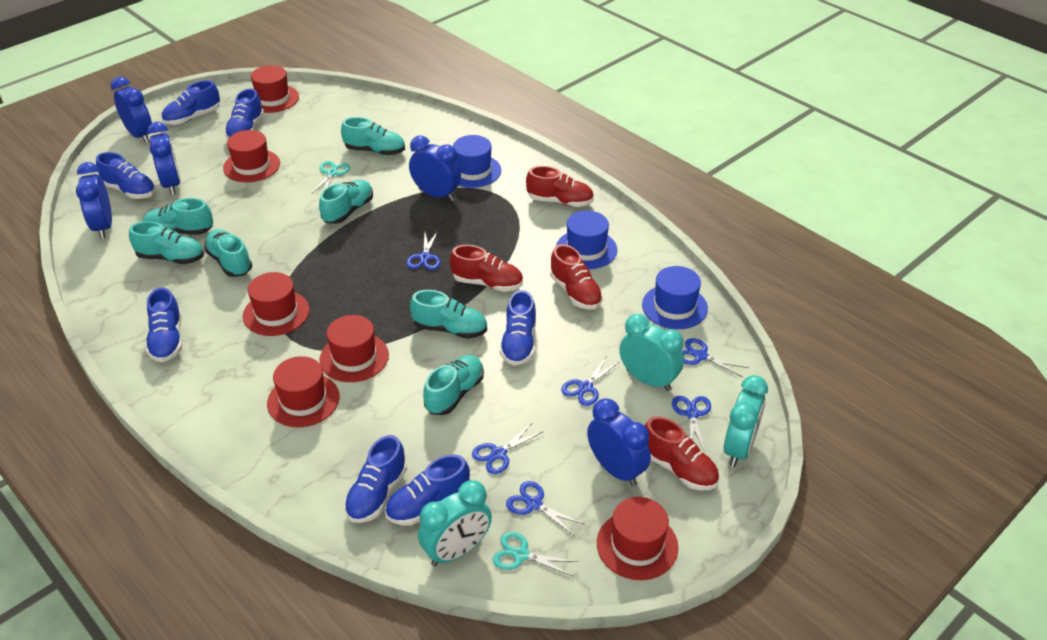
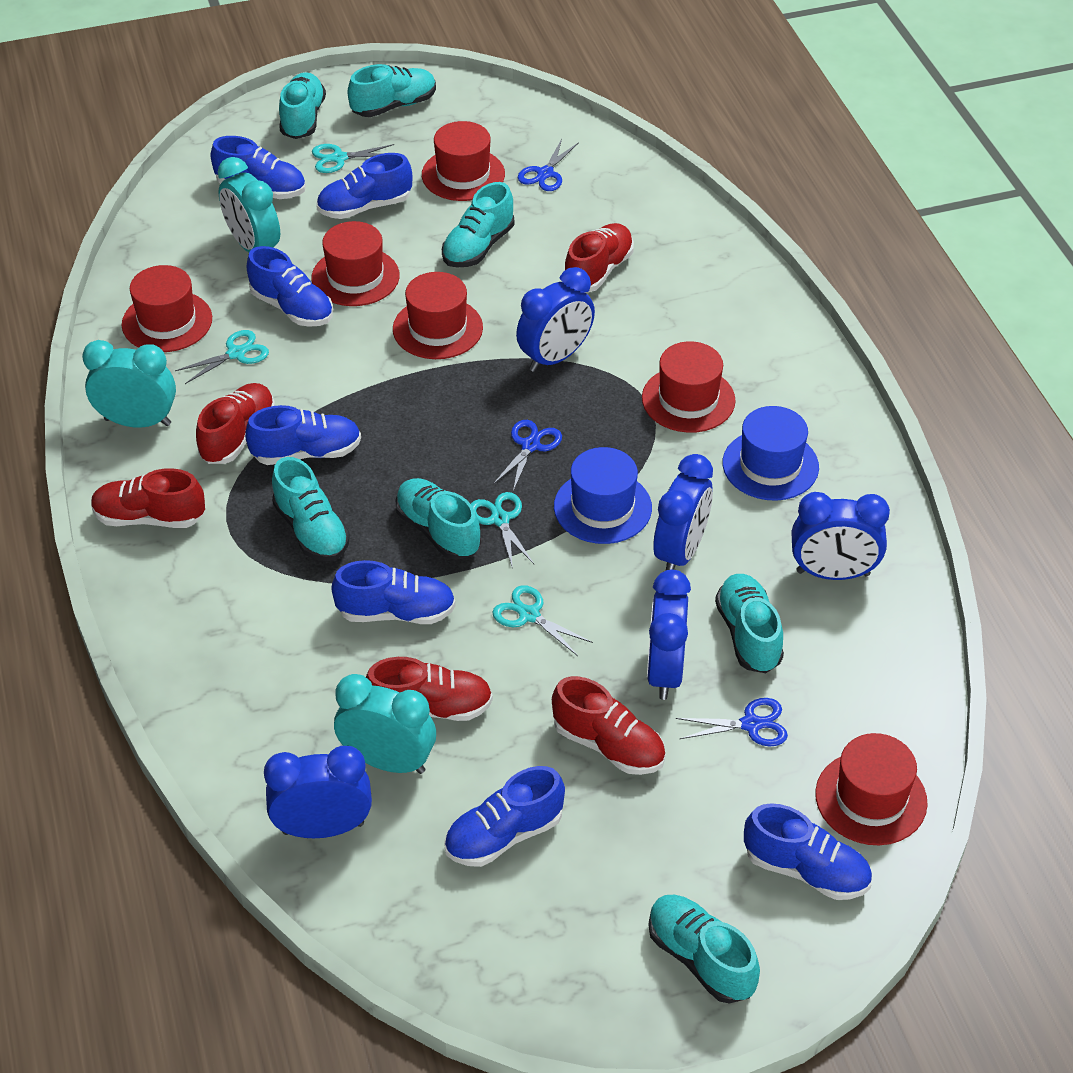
blue hat: [453,135,501,188] [556,211,617,269] [642,266,708,329] = 3 -> [554,447,652,544] [722,406,819,501] = 2
blue scissors: [406,231,441,270] [472,422,544,474] [506,481,585,536] [561,357,619,406] [672,396,711,451] [682,338,748,377] = 6 -> [493,420,562,491] [518,139,579,191] [676,698,788,746] = 3
red shoe: [450,245,523,292] [526,166,594,207] [550,244,603,310] [645,416,719,491] = 4 -> [91,468,205,528] [196,383,275,464] [366,657,493,721] [552,676,666,775] [565,223,634,292] = 5
turquoise scissors: [312,161,350,194] [493,532,578,576] = 2 -> [175,330,269,384] [312,144,394,173] [471,492,534,569] [492,585,593,656] = 4

